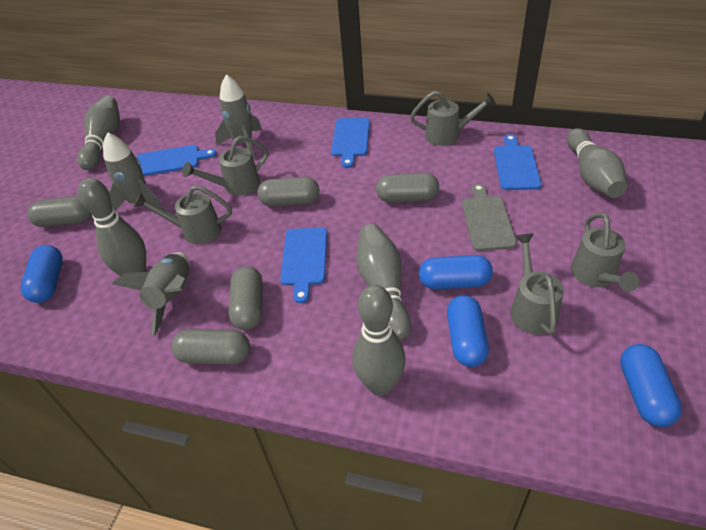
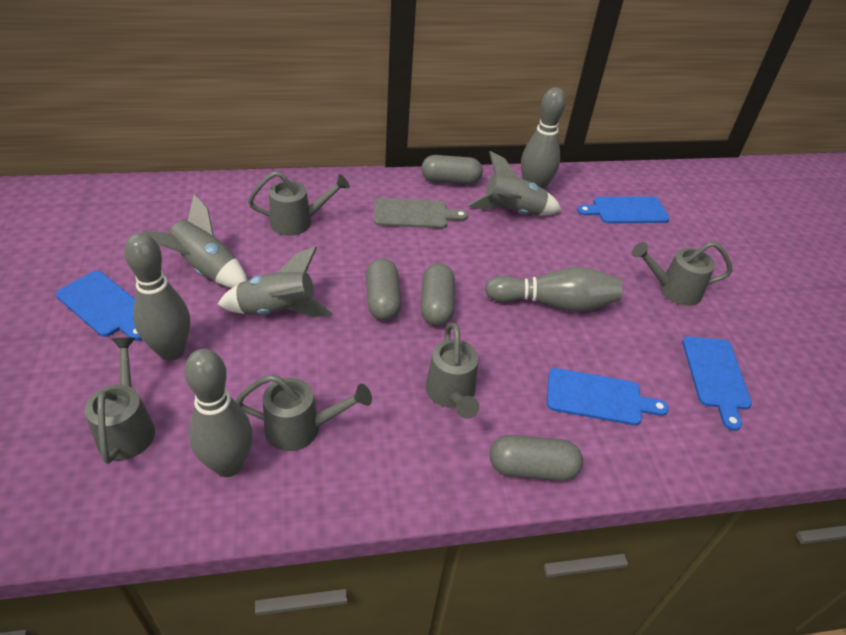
blue capsule: [21,245,63,303] [419,255,493,289] [447,295,489,367] [620,344,682,427] = 4 -> none = 0
grey bowling pin: [77,96,120,170] [78,178,146,276] [352,285,406,396] [356,224,411,340] [567,128,627,198] = 5 -> [124,233,190,361] [184,349,253,477] [485,266,622,312] [521,87,566,189] = 4
grey capsule: [27,196,92,227] [171,329,250,365] [229,266,262,330] [257,177,319,207] [376,173,439,203] = 5 -> [366,258,402,321] [421,155,483,185] [421,264,455,326] [490,435,583,481] = 4

